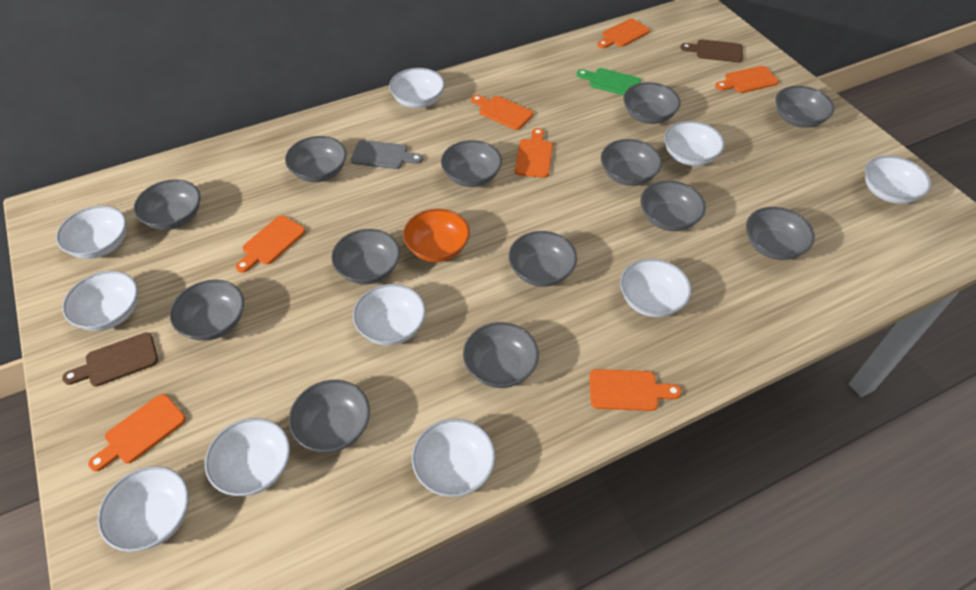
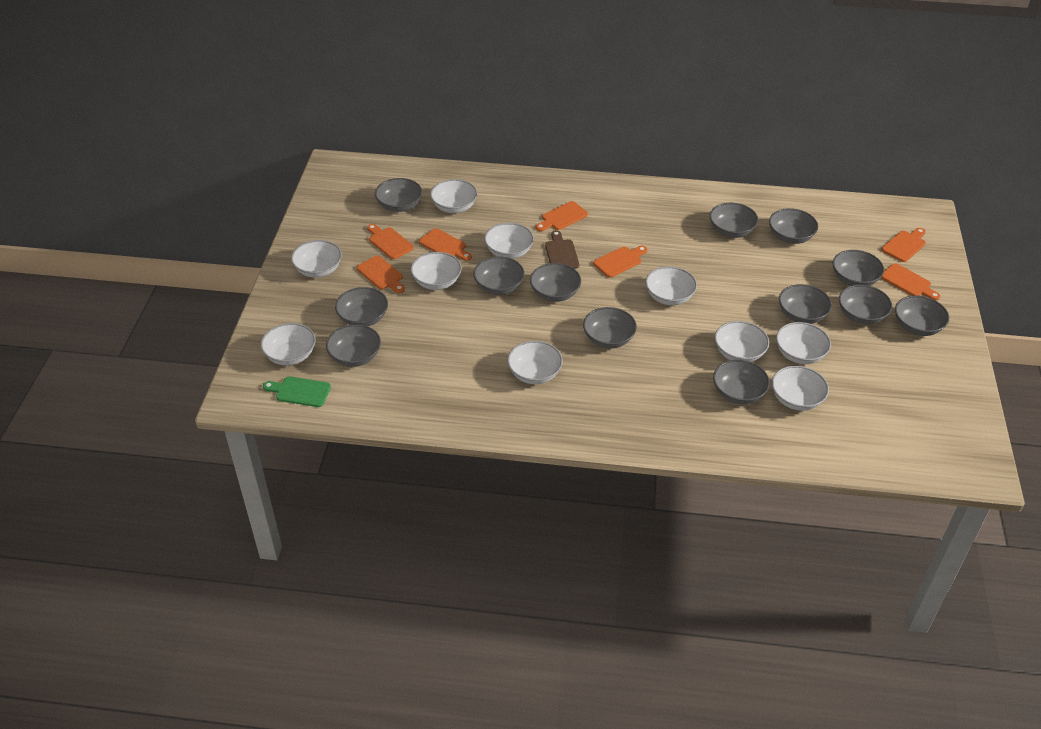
brown cutting board: [62,332,158,386] [680,39,743,63] = 2 -> [545,230,579,269] = 1
grey cutting board: [351,140,423,169] = 1 -> none = 0
orange bowl: [403,209,470,262] = 1 -> none = 0

